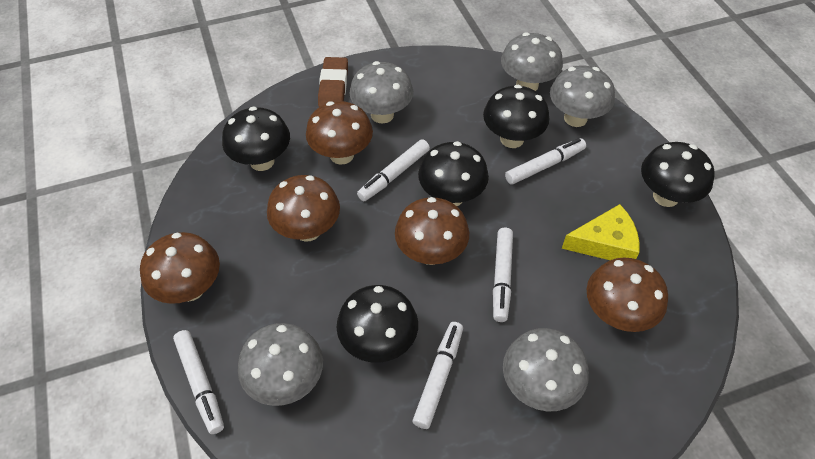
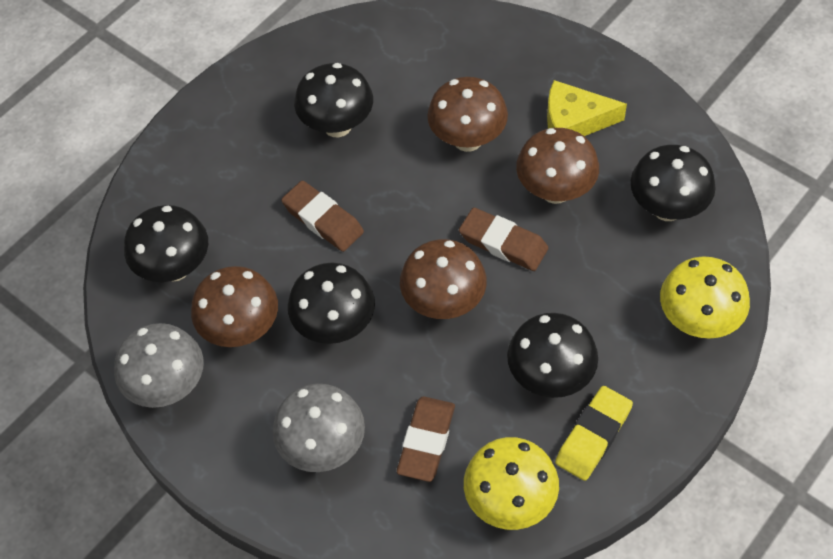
brown eraser: [318,57,348,107] = 1 -> [281,181,364,252] [397,397,455,482] [459,207,548,271] = 3
brown mushroom: [140,232,220,304] [267,175,340,242] [306,101,373,165] [395,197,469,265] [587,258,668,332] = 5 -> [191,266,278,347] [400,239,487,319] [427,77,508,152] [516,128,599,204] = 4
grey mushroom: [238,323,323,406] [349,61,413,124] [501,32,563,91] [503,328,589,412] [550,65,615,127] = 5 -> [114,323,204,408] [272,384,365,472] = 2
white marker: [173,330,224,434] [357,139,430,201] [412,322,463,429] [493,228,513,322] [505,138,586,185] = 5 -> none = 0
yellow eraser: none = 0 -> [555,386,633,481] = 1
yellow mushroom: none = 0 -> [464,437,559,530] [660,256,750,339] = 2

